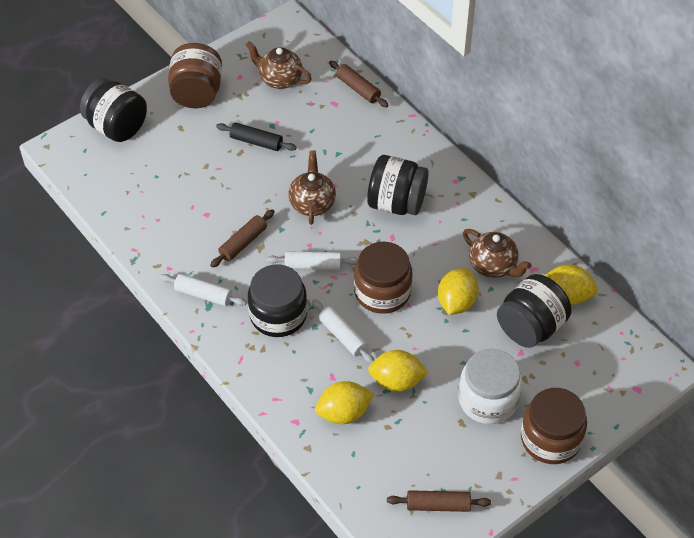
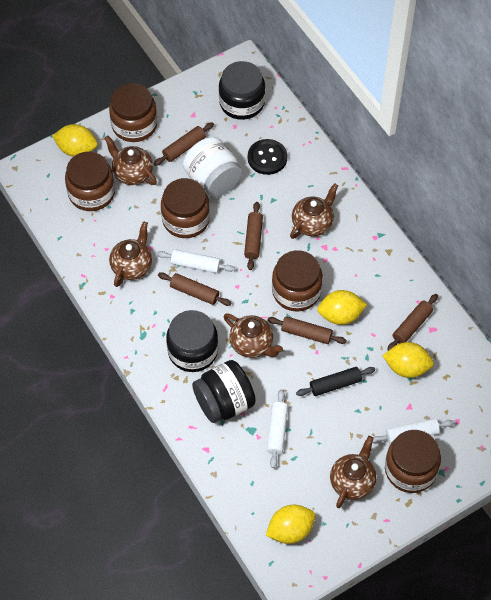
black button: none = 0 -> [248,139,287,175] = 1
black jar: [80,78,147,142] [248,264,307,337] [367,155,429,215] [497,274,572,348] = 4 -> [166,310,218,372] [192,360,256,423] [219,61,265,120] = 3
brown jar: [168,43,222,108] [354,242,412,314] [521,388,587,464] = 3 -> [65,152,115,211] [109,83,157,142] [161,178,210,238] [272,250,323,311] [385,430,441,493] = 5
brown rolling pin: [210,209,275,268] [329,61,389,107] [387,490,491,512] = 3 -> [154,122,214,166] [158,272,232,306] [244,202,263,270] [268,316,347,344] [387,294,438,351] = 5
brown teapot: [246,41,312,89] [288,151,336,225] [463,229,532,278] = 3 -> [104,136,157,185] [109,221,152,287] [224,313,283,358] [290,183,338,239] [330,436,376,508] = 5

